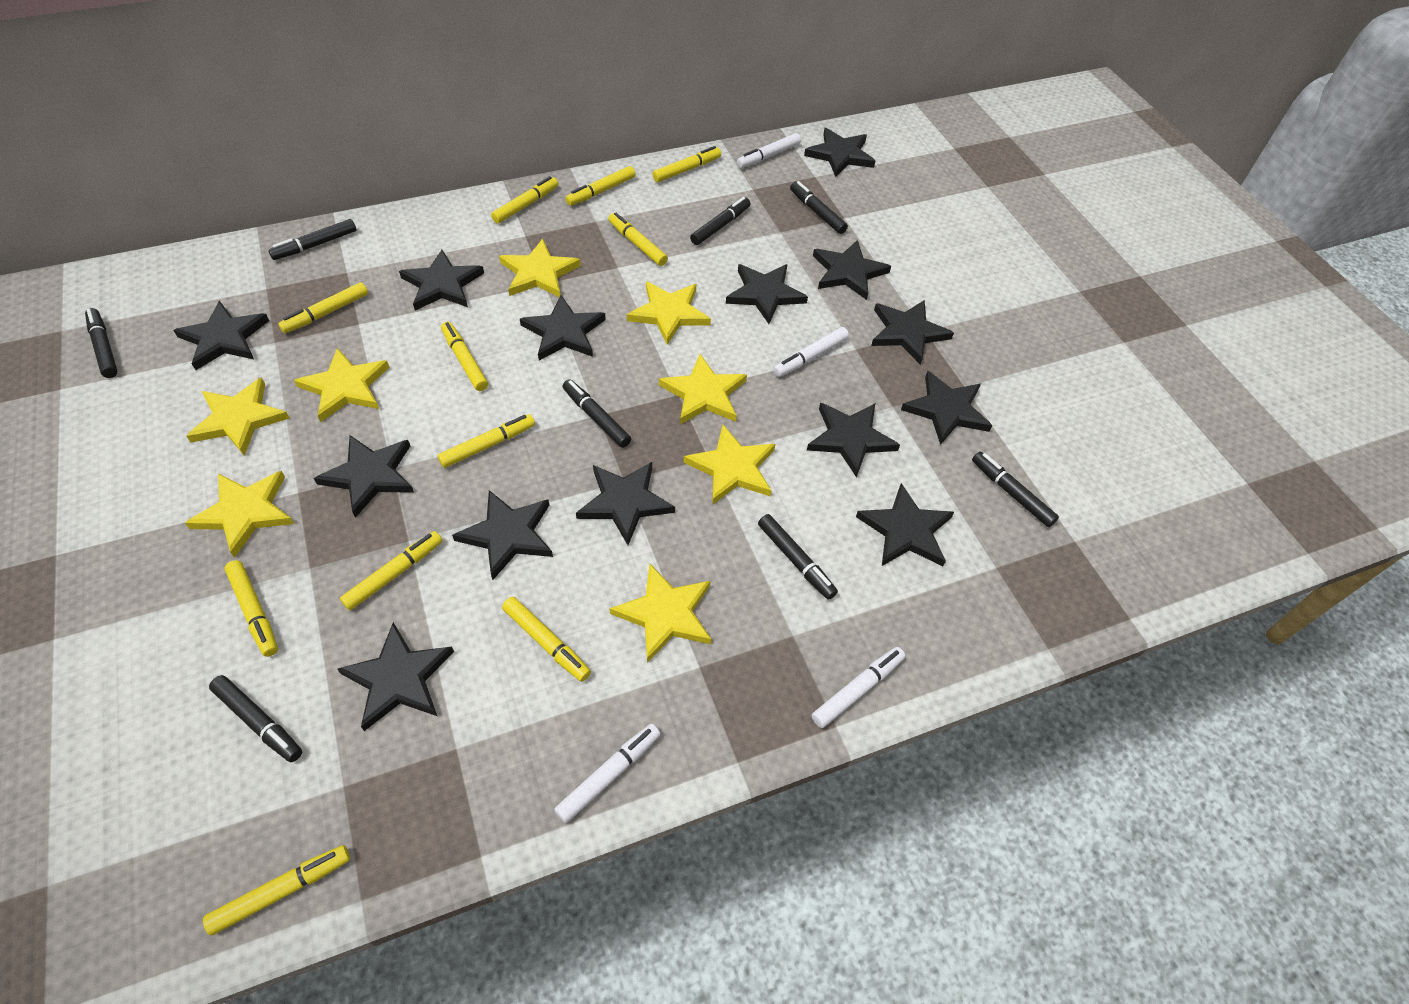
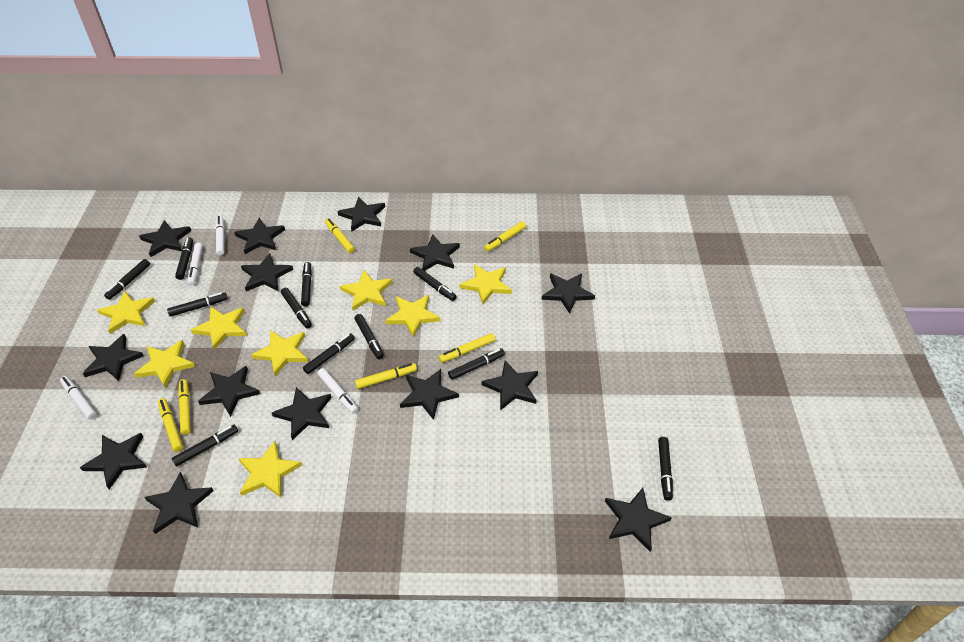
black marker: [85,308,118,378] [209,675,302,762] [268,219,356,260] [562,379,631,448] [690,197,750,245] [758,514,838,600] [790,181,848,234] [972,452,1059,527] = 8 -> [104,259,150,300] [167,292,228,317] [172,425,238,467] [175,237,193,280] [281,288,312,329] [301,262,312,307] [303,333,355,374] [354,314,384,360] [413,267,457,301] [448,348,505,380] [658,437,673,501] = 11
yellow marker: [203,845,350,935] [224,560,278,657] [278,282,368,333] [340,531,442,610] [437,414,535,468] [441,322,488,391] [491,176,558,224] [502,597,591,682] [566,166,636,206] [608,212,668,266] [652,146,721,182] = 11 -> [158,398,183,452] [178,379,191,435] [325,218,355,253] [355,363,417,389] [439,333,495,363] [484,221,526,252] = 6

